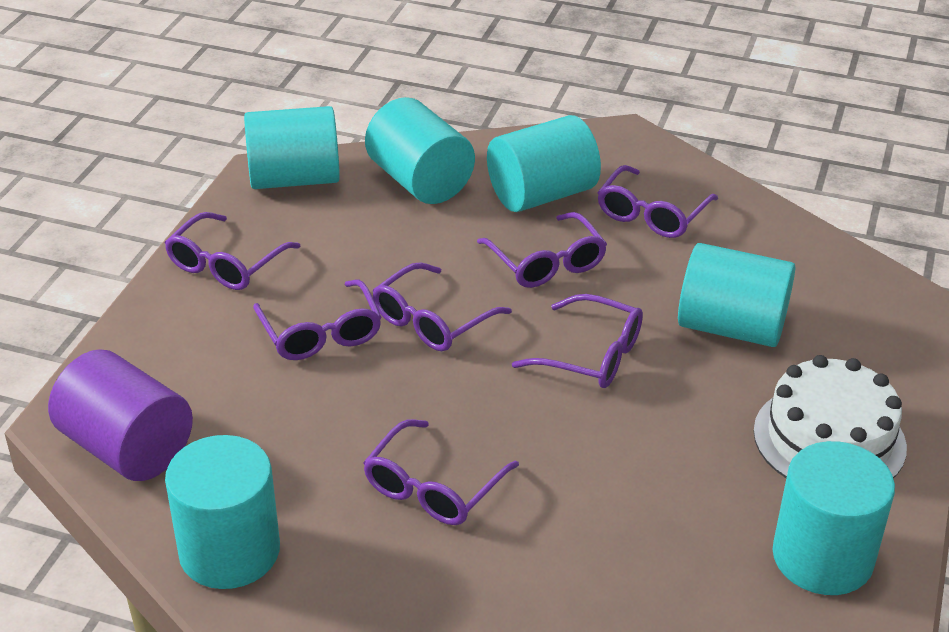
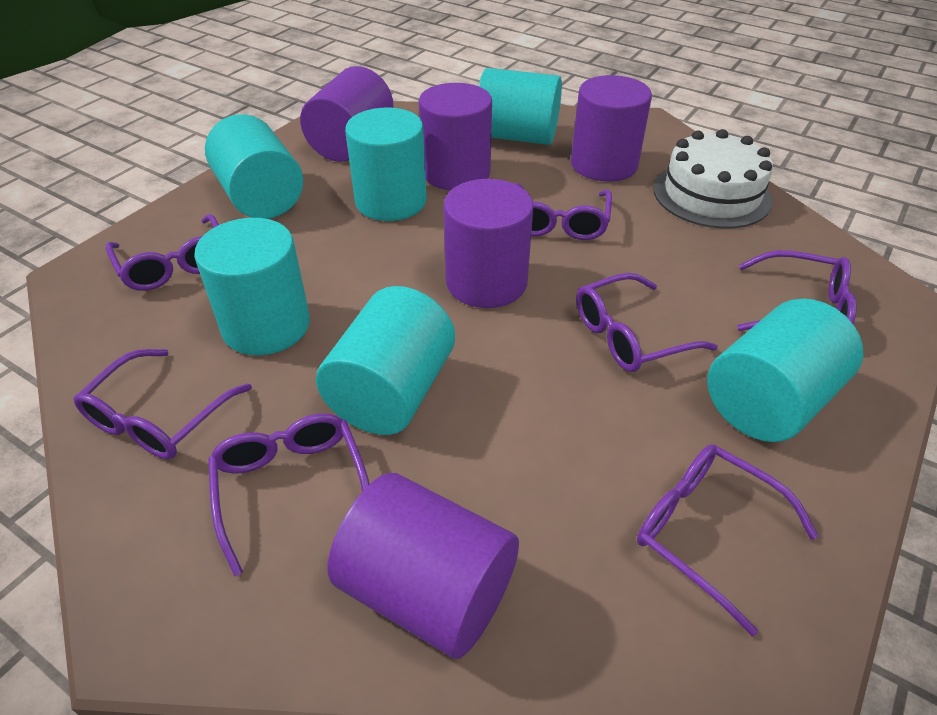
purple cylinder: [48,349,193,481] = 1 -> [300,66,393,162] [328,473,519,659] [419,83,492,190] [443,179,534,308] [571,75,652,182] = 5

